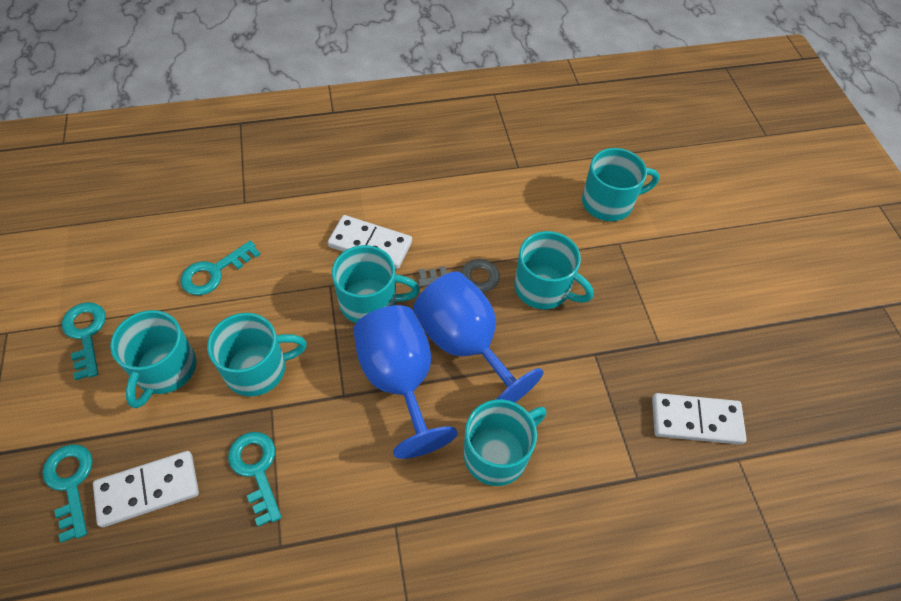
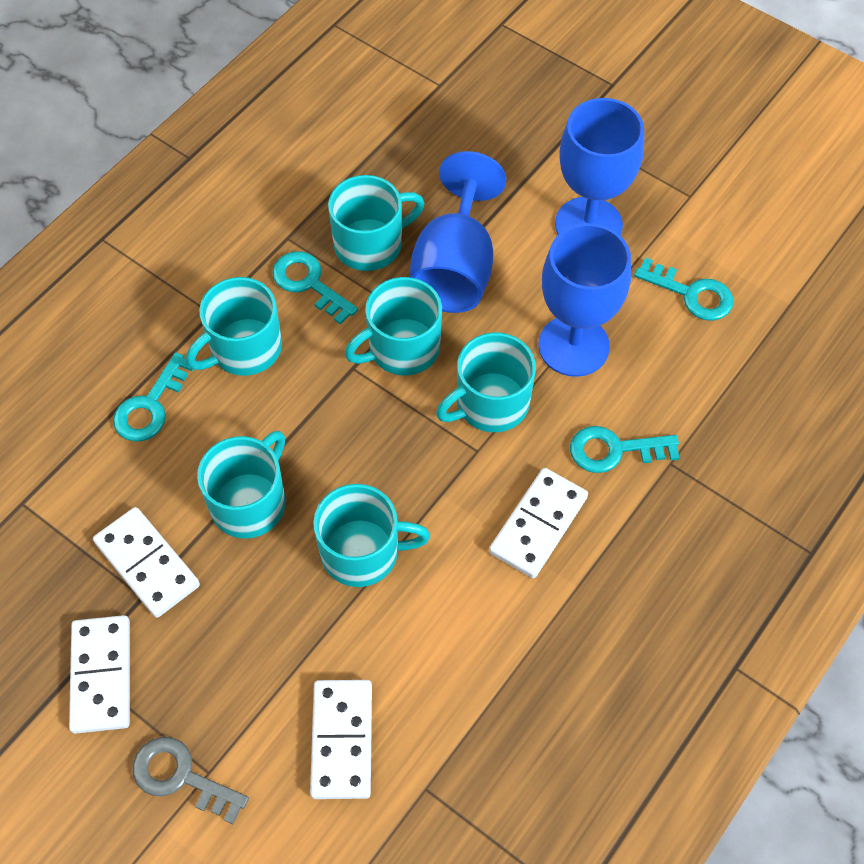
blue goblet: [353,305,458,459] [413,271,544,403] = 2 -> [410,151,506,313] [538,223,631,377] [555,98,644,235] = 3
white domino: [93,451,199,527] [328,215,412,269] [652,393,746,445] = 3 -> [69,615,130,734] [93,507,200,618] [310,680,372,799] [489,468,588,578] = 4

